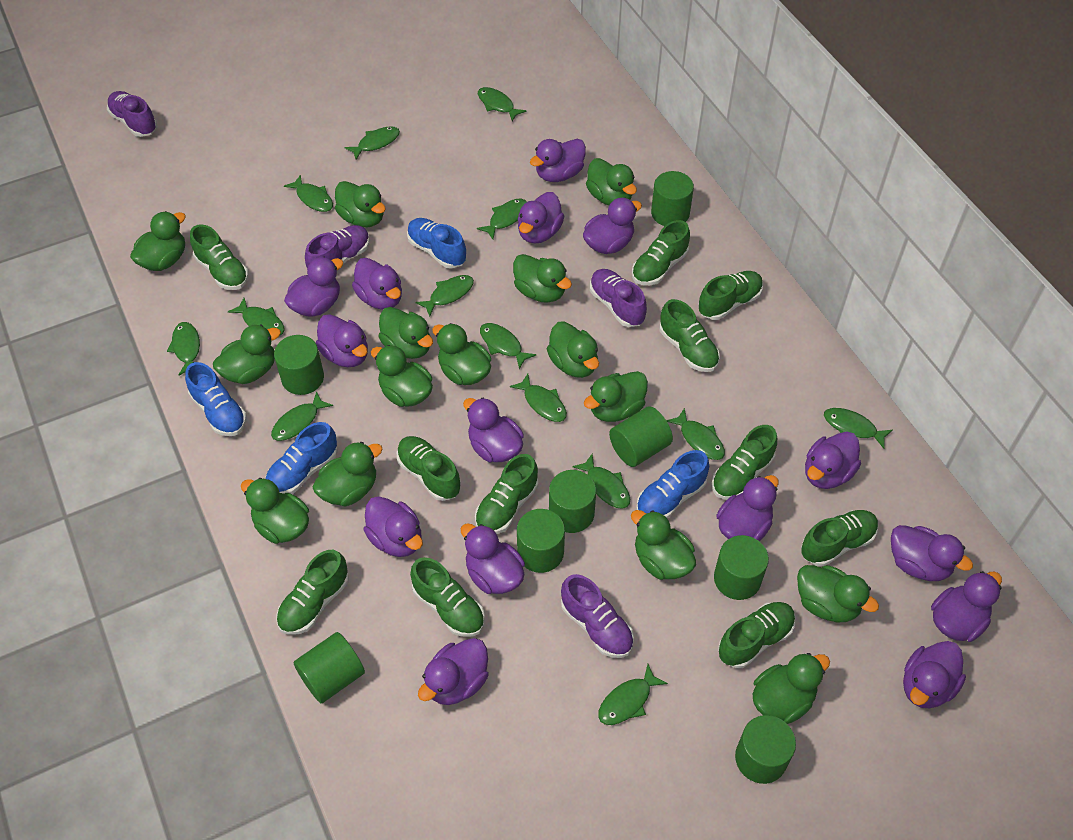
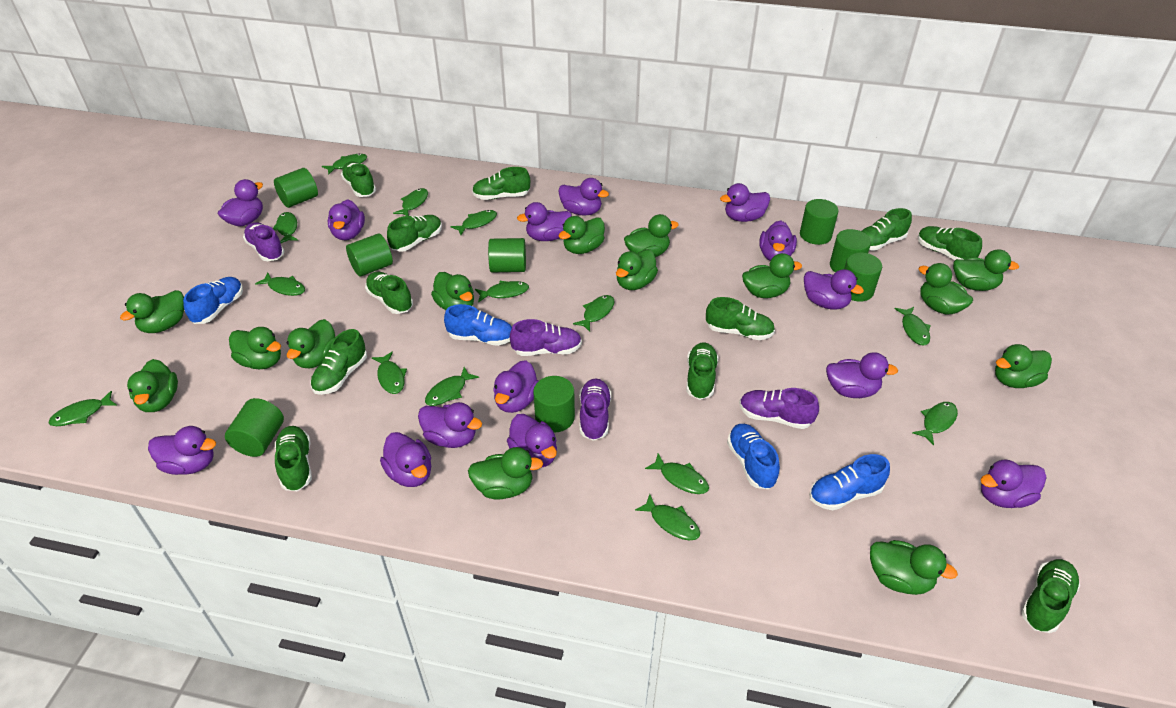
green duck: [130,211,186,271] [213,325,281,384] [241,478,309,544] [313,442,383,507] [335,181,386,228] [371,345,433,407] [378,307,433,359] [432,323,491,385] [513,254,572,303] [547,321,599,378] [584,371,648,422] [586,158,637,205] [631,510,696,580] [753,653,830,724] [797,565,879,622] = 15 -> [120,290,184,333] [127,359,178,412] [229,327,281,369] [287,319,335,368] [431,272,474,310] [468,447,543,500] [559,216,605,254] [616,249,658,290] [624,214,679,257] [742,253,802,298] [870,540,958,595] [918,263,973,315] [953,249,1019,291] [995,344,1052,388] = 14
purple duck: [284,257,343,317] [316,314,368,367] [352,258,402,310] [364,496,423,557] [418,638,489,705] [461,523,525,594] [463,398,524,463] [518,192,564,243] [530,139,586,182] [583,198,642,254] [716,475,779,541] [805,432,861,489] [891,525,973,581] [903,641,966,708] [931,571,1002,642] = 15 -> [148,426,216,475] [218,179,263,227] [328,199,365,240] [380,432,431,487] [418,402,482,448] [493,360,539,413] [507,414,557,468] [517,202,572,241] [558,178,609,215] [720,183,770,222] [759,220,797,261] [804,269,864,310] [826,353,898,398] [980,459,1046,508] = 14

